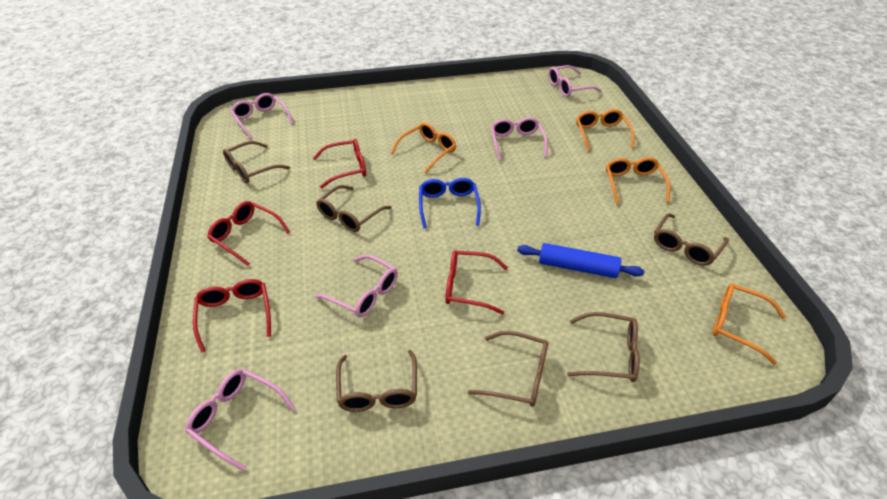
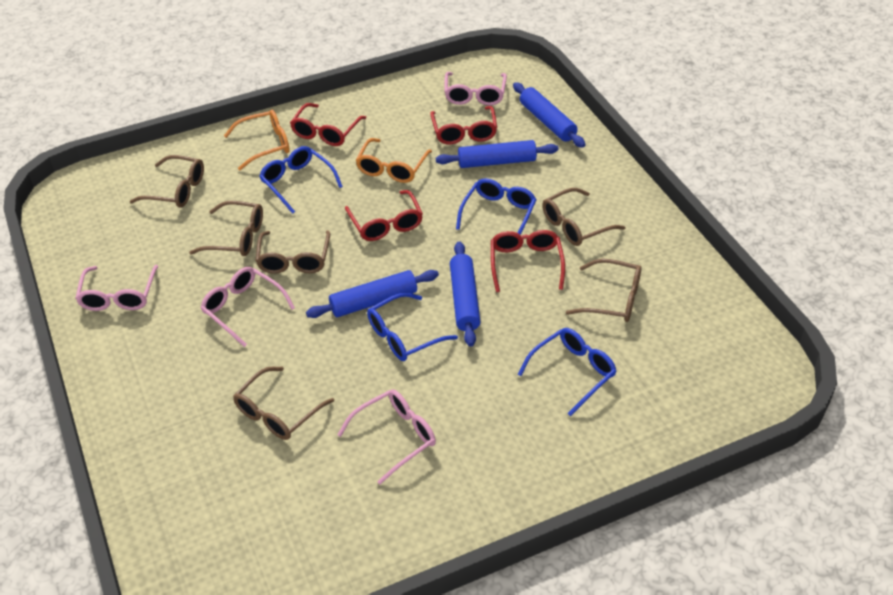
blue glasses: [419,178,481,228] = 1 -> [259,146,343,214] [367,292,458,361] [456,178,537,235] [518,328,617,416] = 4
blue rolling pin: [517,243,644,278] = 1 -> [306,270,439,318] [436,140,558,168] [450,242,480,347] [513,82,586,148] = 4
orange glasses: [391,122,456,174] [576,109,635,152] [606,157,670,204] [713,283,786,365] = 4 -> [224,109,290,170] [356,138,432,183] = 2
pink glasses: [185,369,295,471] [230,93,293,139] [315,255,398,317] [491,117,548,161] [548,65,602,97] = 5 -> [75,265,158,311] [201,267,295,347] [337,389,436,484] [444,72,507,106] = 4

